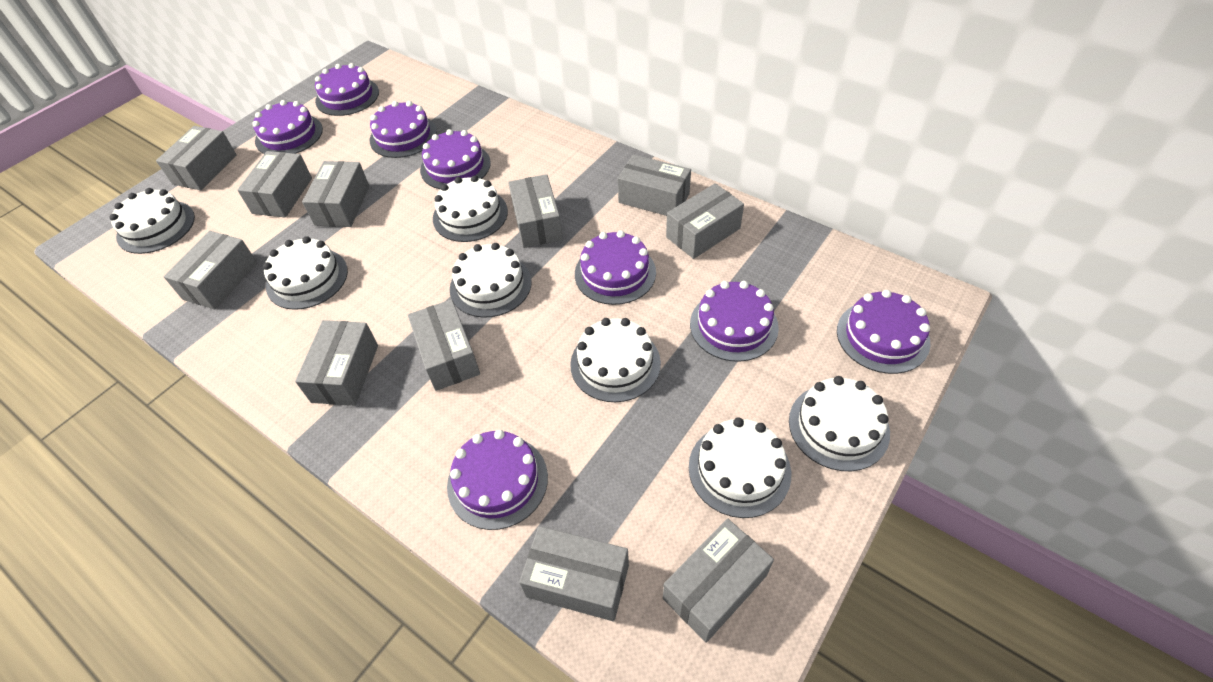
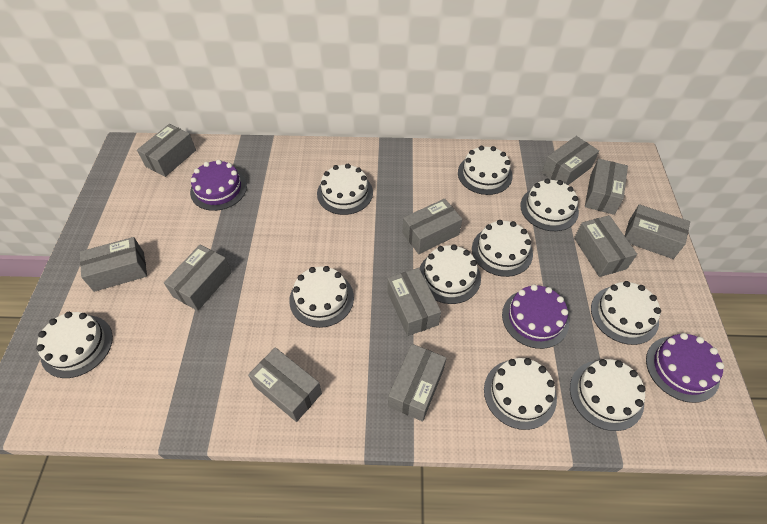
purple cake: [252,100,323,154] [315,63,379,116] [370,101,437,158] [420,129,491,189] [447,429,548,530] [575,230,656,305] [690,281,779,362] [837,290,931,374] = 8 -> [190,160,247,211] [502,285,569,349] [646,333,724,403] = 3
white cake: [109,188,195,254] [263,236,348,310] [433,175,508,242] [450,243,532,318] [570,318,661,402] [689,417,791,518] [789,376,890,471] = 7 -> [36,312,113,378] [289,266,354,328] [317,164,373,215] [419,244,481,304] [458,146,513,195] [472,220,533,277] [484,358,557,430] [520,179,579,231] [570,359,646,431] [591,281,661,345] = 10

